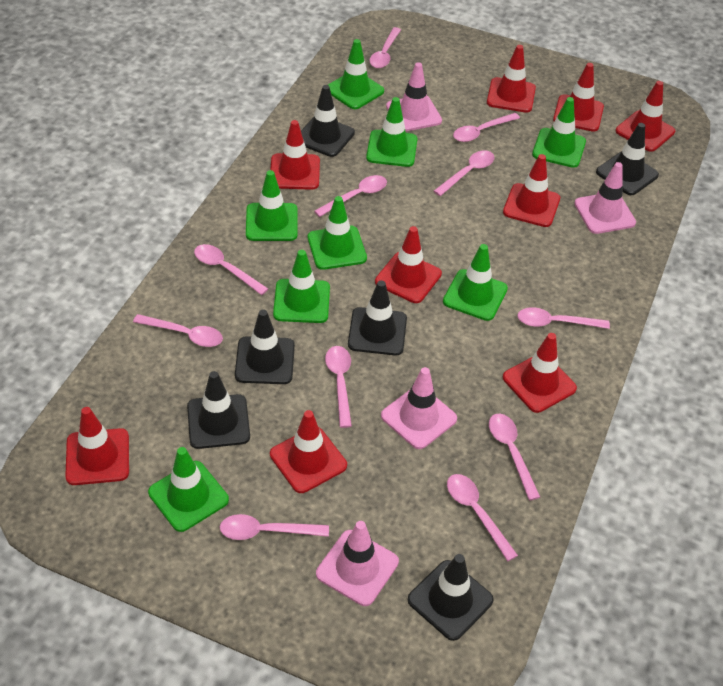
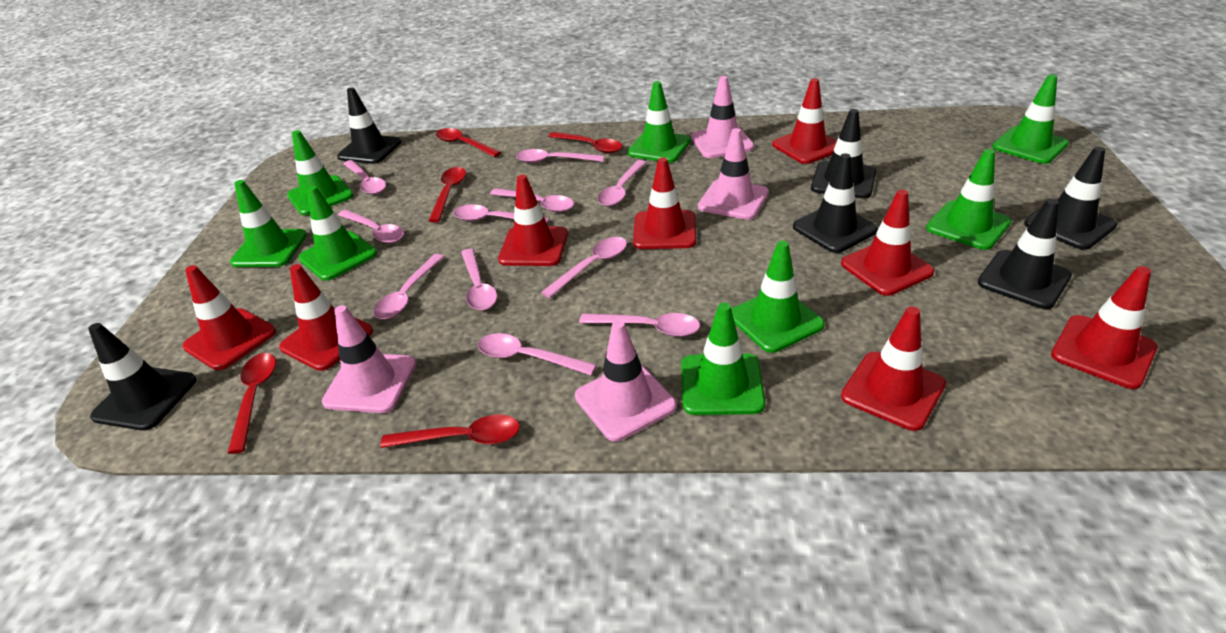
red spoon: none = 0 -> [228,353,276,454] [380,415,520,448] [429,167,466,223] [436,128,501,157] [548,132,622,153] = 5
red traffic cone: [65,407,129,485] [270,120,320,190] [270,410,347,493] [375,226,442,303] [487,45,536,113] [503,154,560,227] [503,333,577,413] [553,63,604,132] [616,81,675,152] = 9 -> [182,265,276,370] [279,264,373,371] [498,175,568,266] [633,157,696,249] [772,78,837,164] [841,190,935,296] [841,306,946,431] [1051,266,1158,389] = 8

